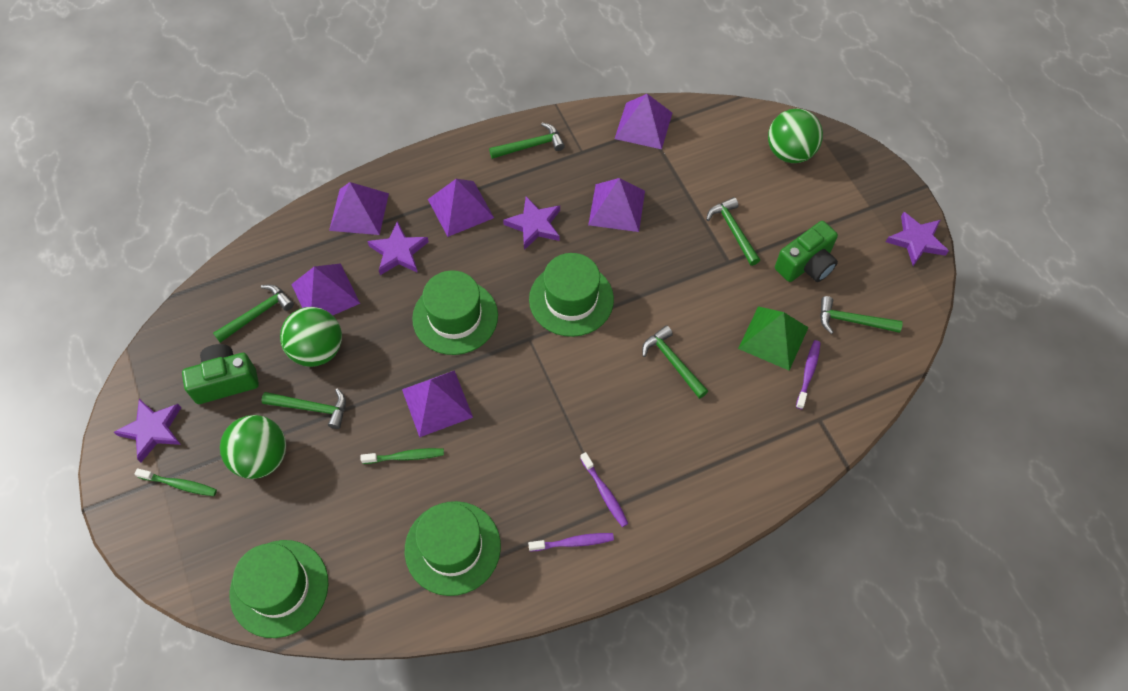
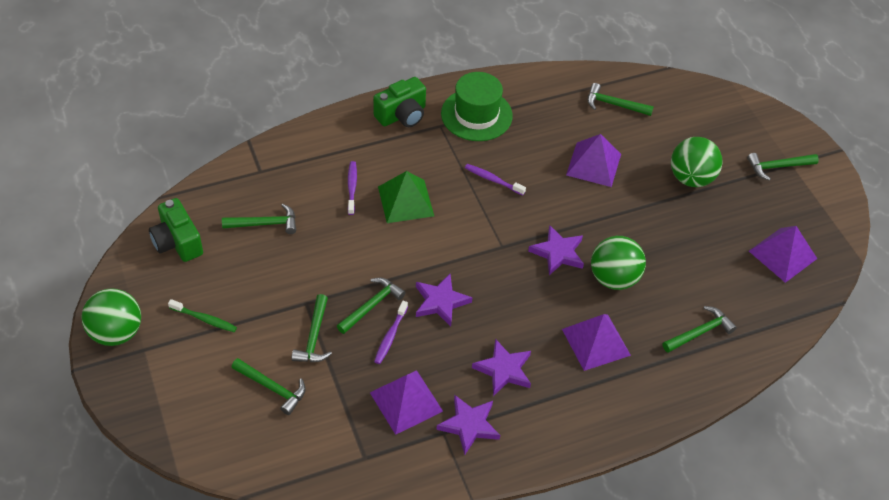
green hammer: [213,285,294,343] [262,388,346,429] [489,123,565,159] [642,325,708,399] [706,197,760,266] [820,296,903,334] = 6 -> [222,204,296,234] [231,358,306,415] [292,294,332,362] [337,278,406,334] [587,83,654,116] [663,306,737,353] [747,153,819,181] = 7
green hat: [230,540,328,638] [405,501,501,596] [412,270,498,355] [529,253,614,337] = 4 -> [441,72,513,141] = 1
green toothbrush: [134,468,217,496] [360,448,444,464] = 2 -> [168,299,237,332] = 1
purple pyramid: [291,263,360,315] [329,182,389,235] [402,370,473,437] [428,179,494,237] [588,178,645,232] [615,94,672,149] = 6 -> [370,370,443,435] [562,314,631,371] [566,134,621,187] [749,226,817,283] = 4

